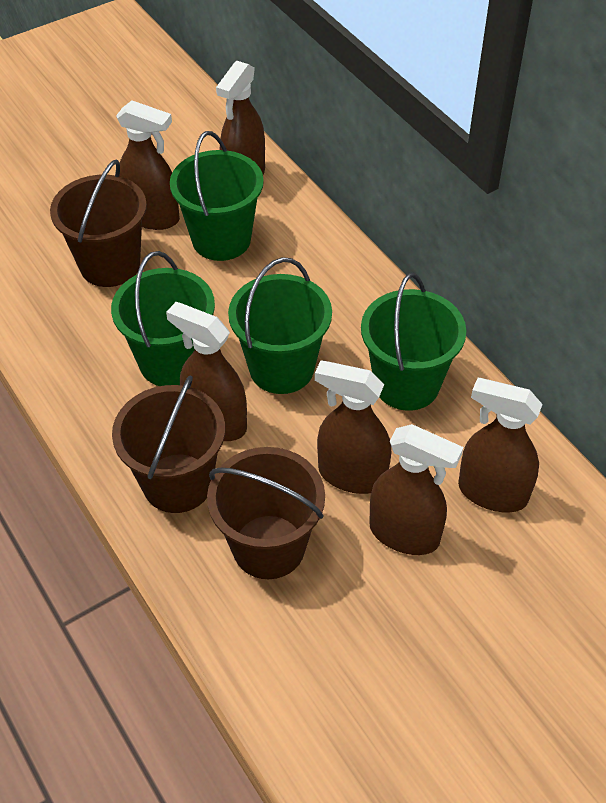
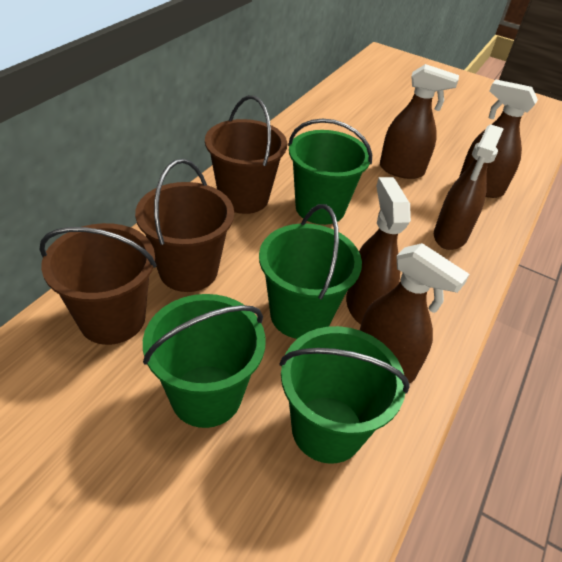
brown spray bottle: [116,100,180,230] [166,302,247,441] [216,61,265,175] [315,360,392,494] [369,424,463,555] [458,378,543,513] = 6 -> [346,177,411,325] [360,243,470,383] [380,64,459,179] [434,124,504,250] [459,80,538,198] = 5

